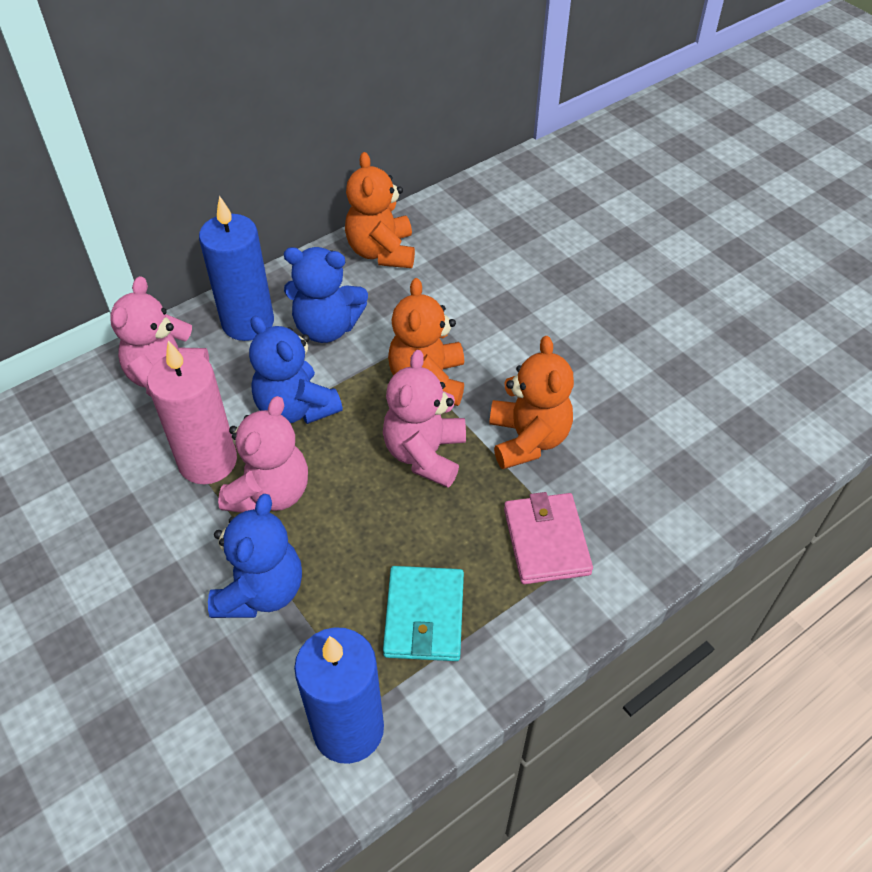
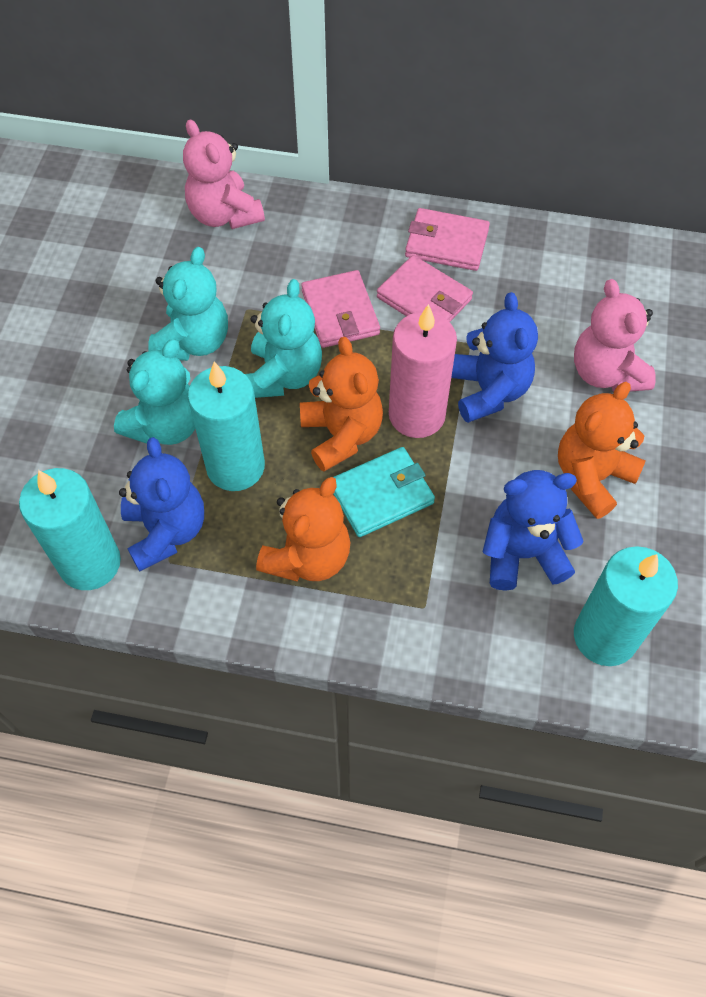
blue candle: [199,196,274,341] [294,627,384,764] = 2 -> none = 0
pink teddy bear: [110,276,209,397] [218,396,308,513] [383,350,466,488] = 3 -> [183,119,265,229] [574,279,656,392] = 2
pink wallet: [504,492,593,584] = 1 -> [301,270,380,348] [377,255,473,322] [405,208,490,271] = 3
turquoise candle: none = 0 -> [19,468,121,590] [188,362,265,491] [574,546,678,666] = 3
turquoise teddy bear: none = 0 -> [114,339,195,445] [148,247,228,361] [245,279,322,398] = 3

